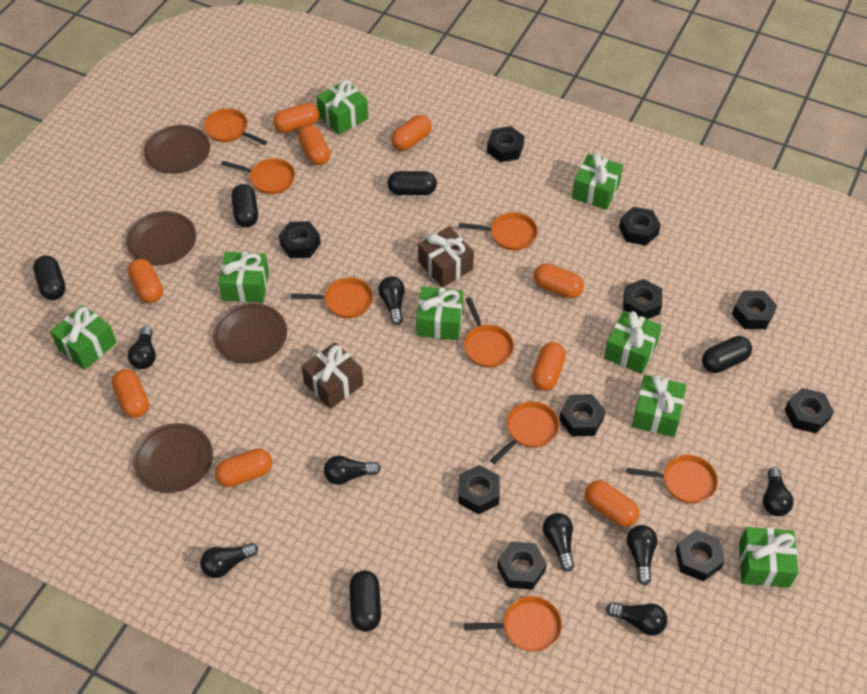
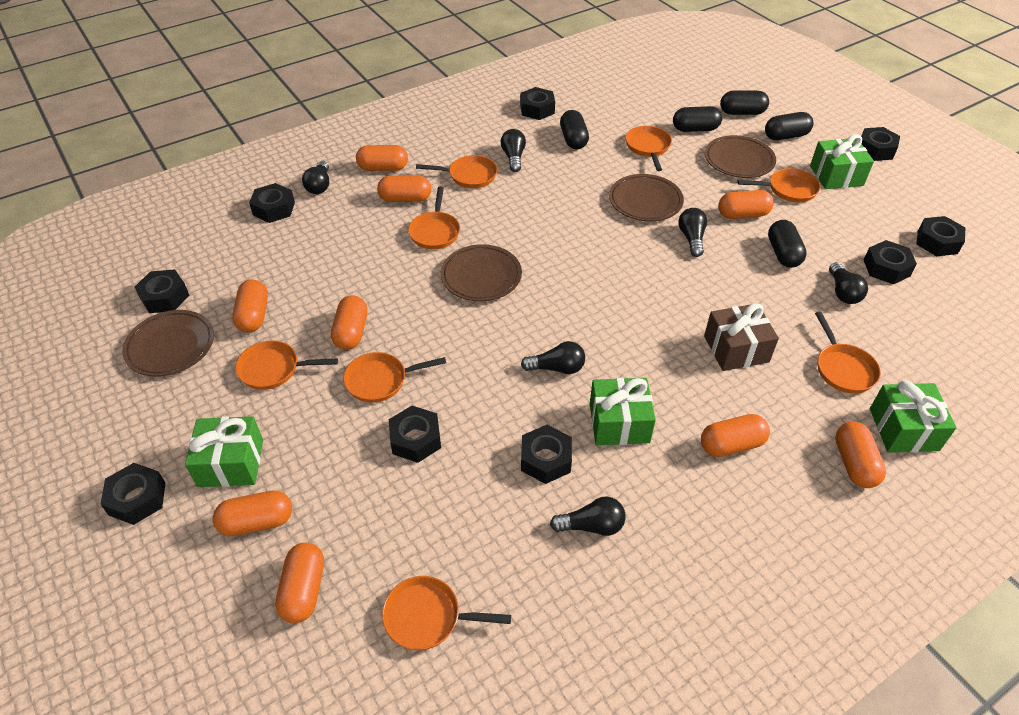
black light bulb: [128,326,156,369] [200,543,258,578] [324,455,381,485] [378,276,405,325] [543,513,574,572] [606,602,668,636] [627,525,657,585] [763,467,794,516] = 8 -> [302,161,329,194] [501,129,526,172] [521,341,585,374] [550,496,626,536] [678,208,707,257] [829,262,868,304] = 6
black nut: [279,221,321,258] [458,465,500,514] [487,126,525,162] [497,541,547,590] [559,394,606,436] [619,207,661,246] [623,279,662,319] [675,530,725,582] [732,290,777,329] [785,388,834,433] = 10 -> [100,463,165,525] [135,269,189,313] [249,183,295,223] [389,406,441,463] [520,87,555,120] [521,425,572,484] [861,127,900,161] [864,240,917,284] [916,216,965,256] = 9
brown gift: [301,342,363,409] [418,226,474,287] = 2 -> [704,303,779,371] = 1
green gift: [50,305,117,370] [218,252,269,303] [316,80,368,135] [416,286,463,340] [572,153,623,210] [604,310,662,374] [632,375,687,437] [739,527,799,588] = 8 -> [185,416,263,487] [590,378,656,445] [810,134,874,189] [870,380,957,453] = 4

